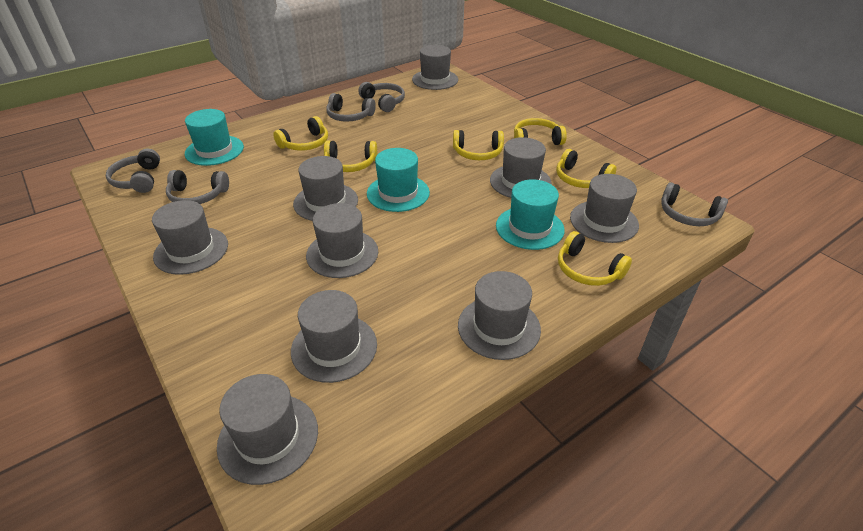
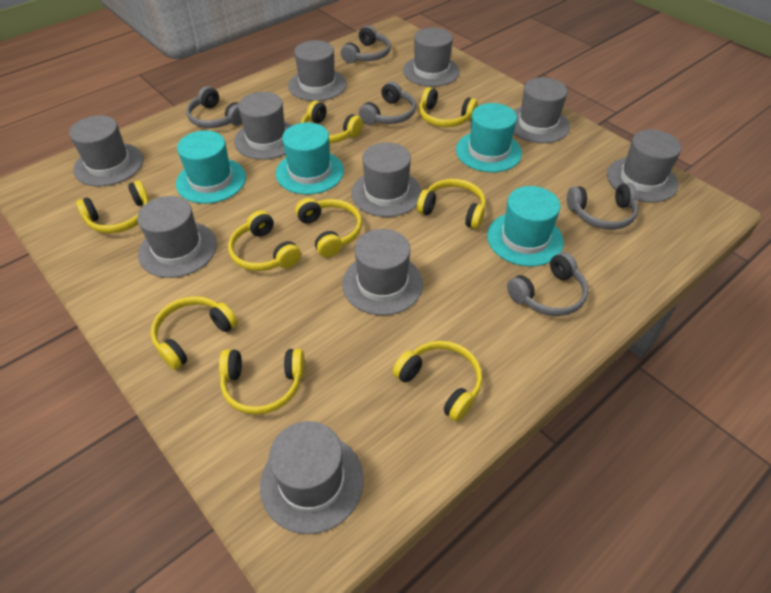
grey hat: [152,200,228,275] [217,374,318,485] [291,290,377,383] [293,156,358,221] [306,203,378,278] [412,45,458,90] [458,271,541,360] [490,137,552,198] [570,174,639,243] = 9 -> [69,115,144,186] [137,196,217,278] [234,92,292,160] [260,421,364,534] [288,40,347,101] [342,229,423,315] [351,142,422,217] [403,27,460,87] [513,77,570,143] [607,130,682,203] = 10
turquoise hat: [185,109,244,166] [367,148,430,212] [496,179,565,250] = 3 -> [176,130,246,204] [276,122,344,195] [456,103,522,172] [487,186,564,267] = 4
yellow headphones: [273,116,328,151] [324,141,377,172] [453,130,504,160] [514,118,567,145] [556,149,616,188] [558,231,632,286] = 6 -> [76,181,149,233] [151,296,238,370] [219,349,305,415] [228,210,301,271] [295,198,362,257] [301,101,363,143] [393,341,482,422] [417,179,486,229] [419,87,478,127] = 9

